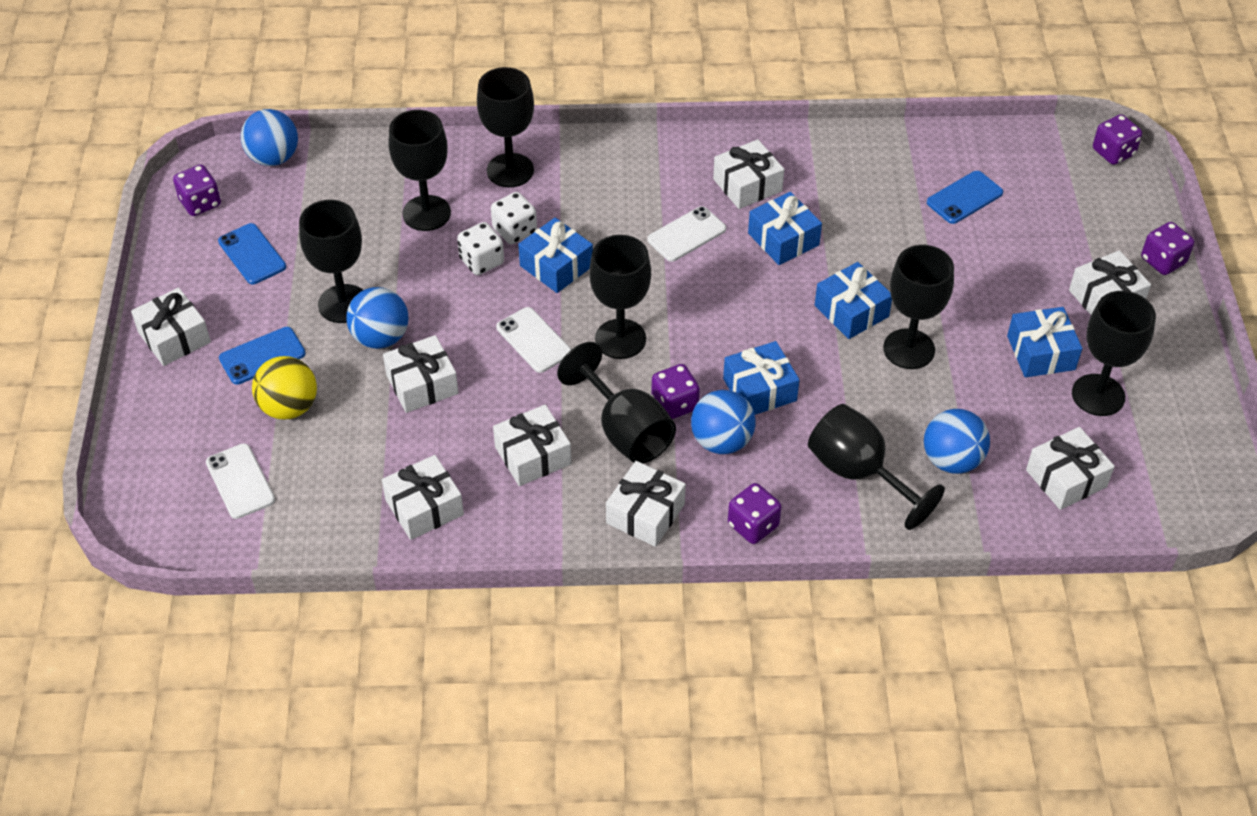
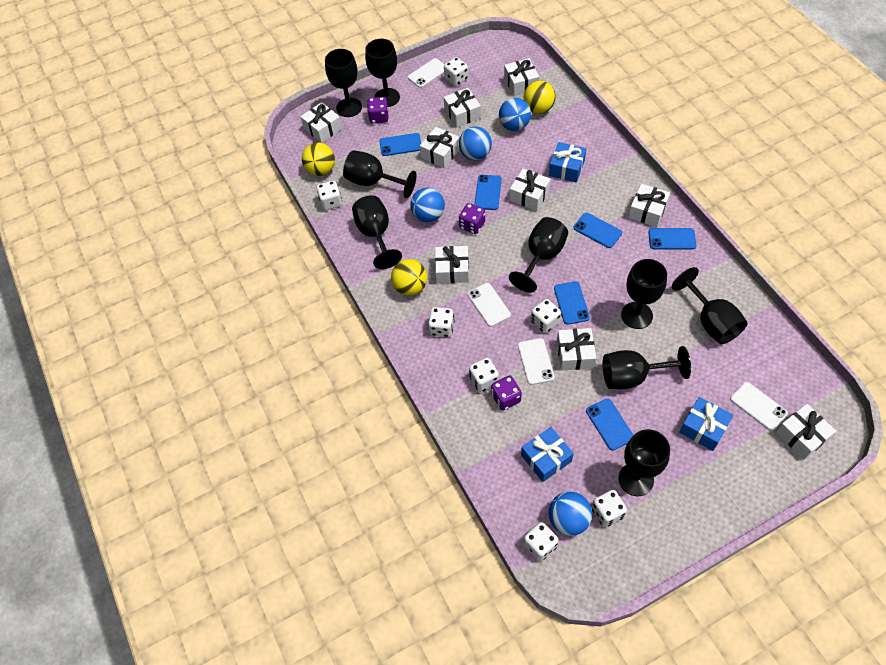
black goblet: [299,200,363,323] [388,110,451,231] [477,67,534,187] [557,342,676,464] [589,235,651,359] [808,404,945,530] [883,245,954,369] [1072,291,1156,416] = 8 -> [325,49,362,117] [343,150,417,198] [352,195,402,269] [365,39,400,107] [509,217,568,293] [603,346,691,389] [618,429,670,496] [621,259,667,329] [672,267,748,344] = 9
blue gift: [518,218,593,293] [723,341,799,415] [748,192,822,265] [815,262,892,339] [1007,307,1082,377] = 5 -> [521,427,574,482] [549,142,586,183] [679,397,733,451] = 3
blue phone: [218,223,286,284] [219,327,306,385] [927,171,1003,224] = 3 -> [379,133,421,156] [474,175,502,210] [554,281,590,325] [573,213,622,248] [586,399,633,451] [648,228,696,249] = 6
purple dice: [173,165,221,216] [651,364,700,419] [728,483,782,544] [1093,114,1142,165] [1141,222,1194,275] = 5 -> [367,97,389,123] [459,203,485,234] [491,376,522,410] = 3
white dice: [457,222,504,275] [491,192,537,244] = 2 -> [317,181,342,210] [428,307,455,337] [444,57,468,86] [469,358,499,392] [523,522,559,561] [531,299,561,333] [592,490,627,527] = 7
white gift: [131,287,211,366] [382,455,464,540] [383,335,459,413] [493,405,571,486] [606,461,686,547] [713,139,784,209] [1026,427,1115,510] [1069,250,1151,315] = 8 -> [300,102,342,143] [420,127,460,168] [435,246,469,284] [444,88,481,128] [504,58,539,96] [510,169,551,211] [557,328,596,371] [628,184,670,227] [776,404,836,460] = 9
white phone: [206,443,275,519] [496,307,571,373] [647,206,726,262] = 3 -> [408,58,445,88] [468,283,511,327] [518,338,555,385] [730,382,788,431] = 4
yellow ball: [252,356,317,419] = 1 -> [302,142,335,176] [391,259,427,296] [524,81,556,114] = 3

